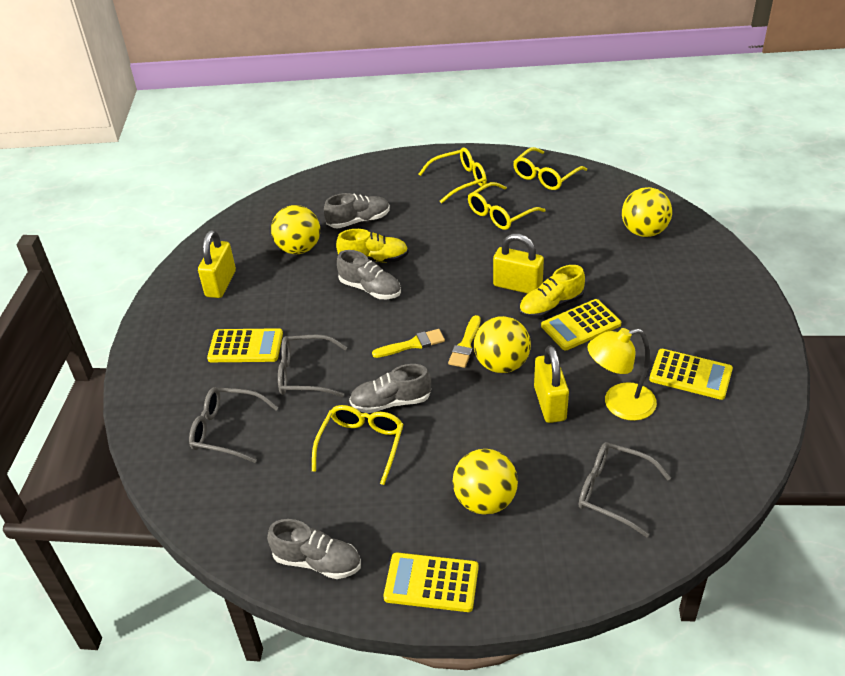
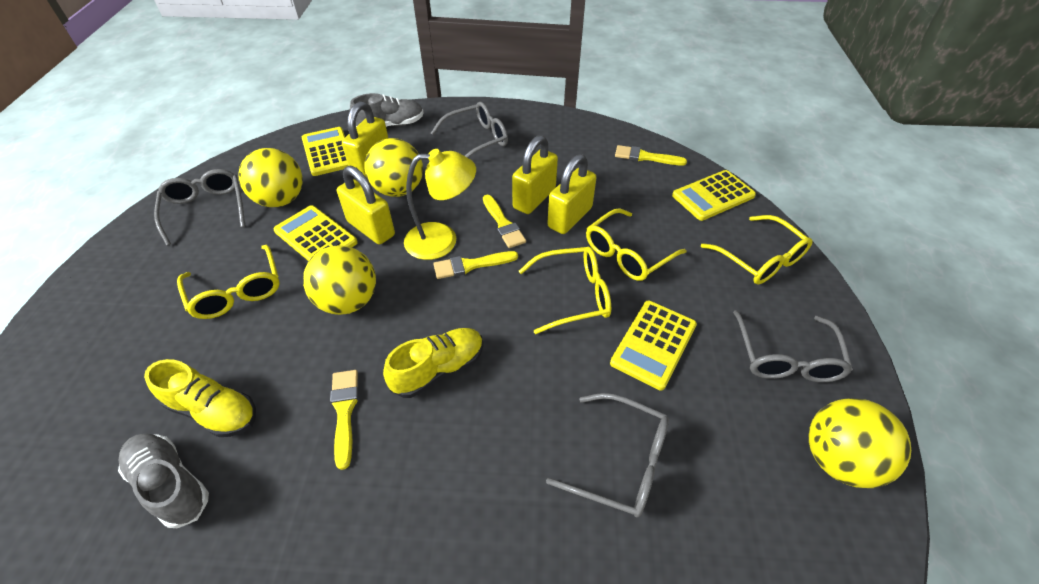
grey glasses: [189,387,278,463] [278,335,347,397] [579,442,671,538] = 3 -> [154,169,245,246] [431,102,508,158] [546,393,669,518] [733,310,853,382] = 4
grey shoe: [267,519,361,579] [324,193,390,228] [337,250,401,299] [349,364,431,413] = 4 -> [118,433,209,528] [350,93,423,127] = 2
yellow brush: [372,329,445,358] [448,315,480,368] = 2 -> [330,370,358,470] [433,251,518,279] [483,195,526,248] [615,145,687,166] = 4
yellow padlock: [198,230,236,298] [493,234,544,294] [534,346,569,423] = 3 -> [337,166,395,245] [342,101,388,178] [512,135,558,214] [547,154,597,234] = 4

